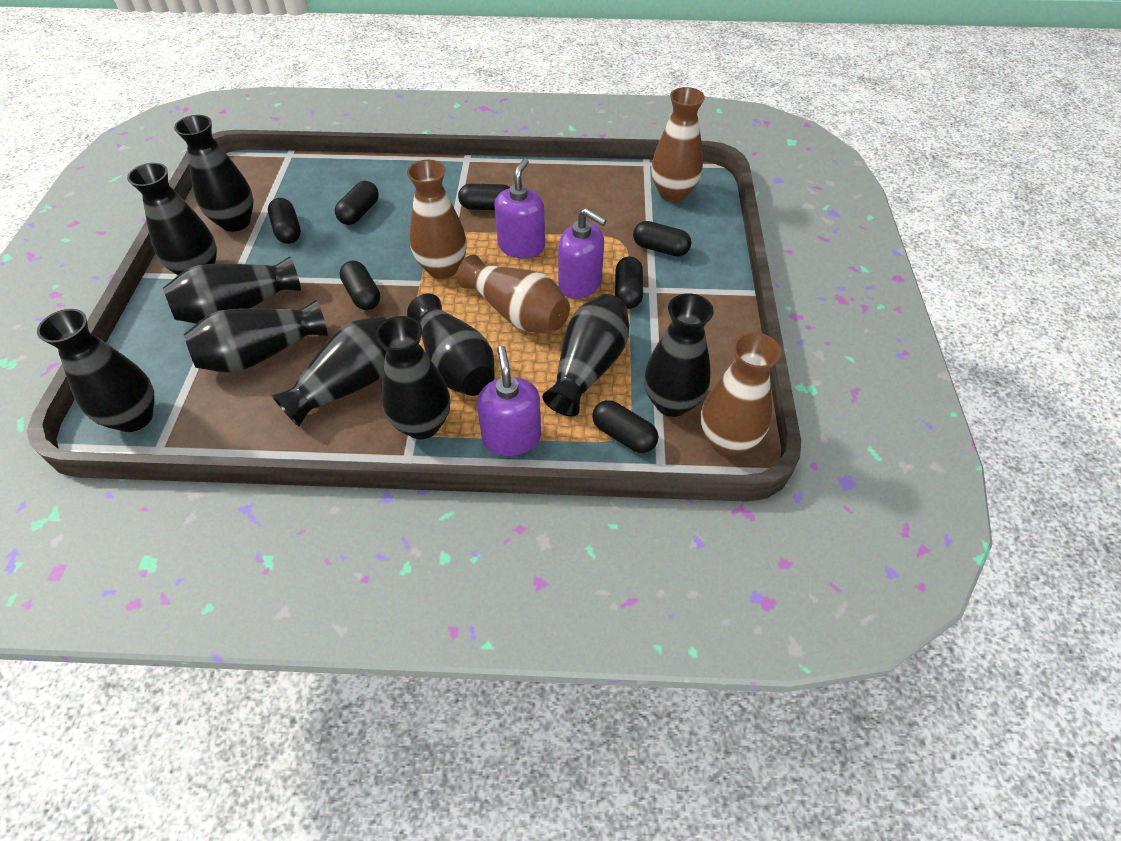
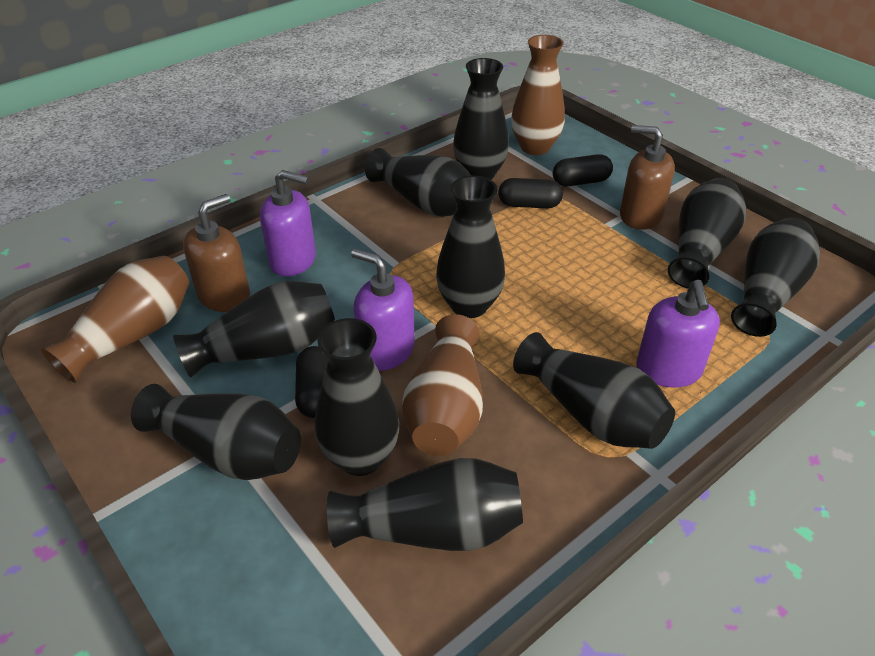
black capsule: [268,198,301,244] [335,181,379,225] [339,261,380,310] [458,184,510,210] [592,400,658,453] [615,256,643,309] [633,221,691,257] = 7 -> [295,346,328,418] [498,178,563,208] [553,154,613,186] = 3
brown soap dispenser: none = 0 -> [183,194,250,312] [620,125,675,229] = 2
brown vase: [407,160,467,279] [457,255,570,332] [651,87,705,202] [701,332,781,456] = 4 -> [41,256,189,383] [402,314,483,456] [511,35,565,155] = 3

